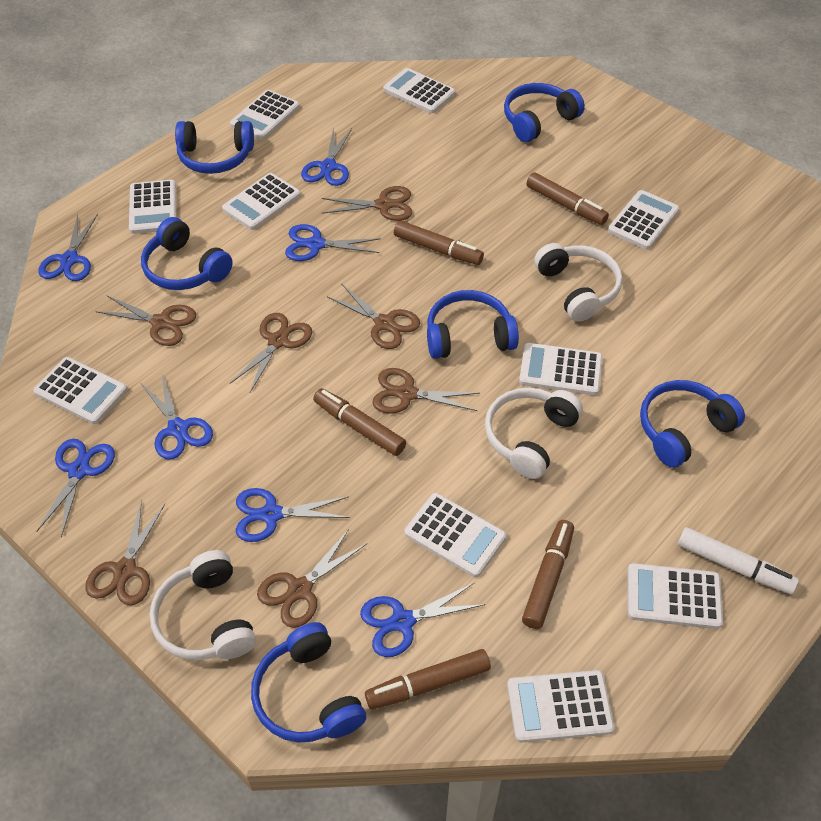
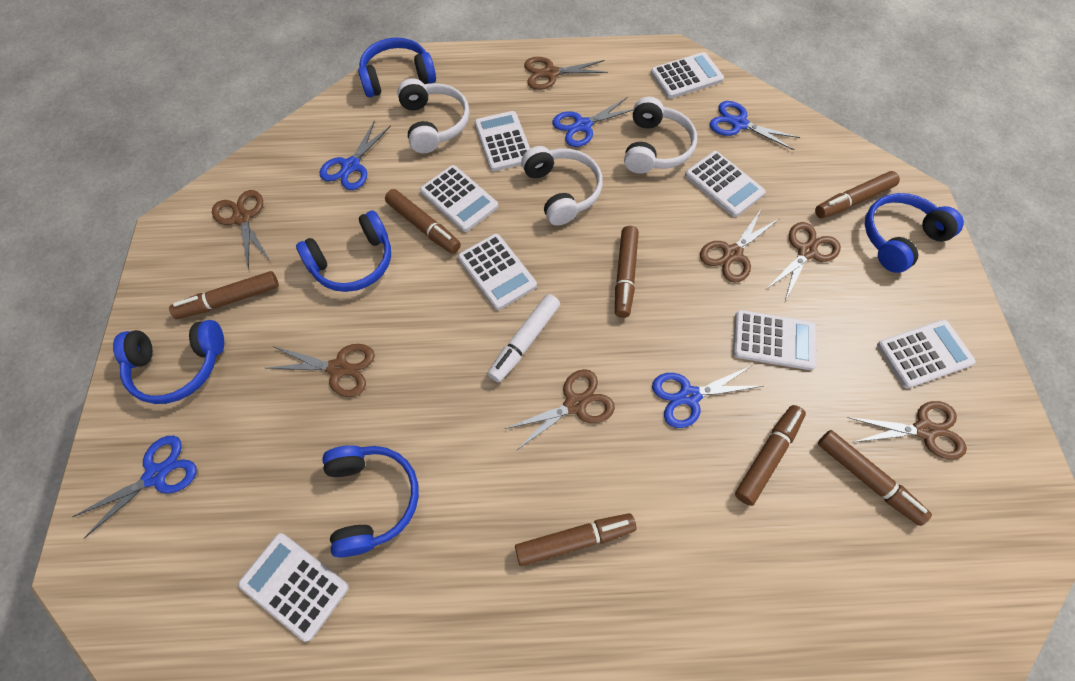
blue headphones: [141,217,233,290] [175,121,254,174] [251,622,366,743] [427,290,519,359] [504,83,585,142] [640,380,745,468] = 6 -> [113,320,224,404] [296,211,391,292] [322,445,419,557] [358,38,436,97] [865,193,964,273] = 5
blue scissors: [36,439,115,537] [39,214,98,281] [140,375,213,460] [236,488,350,542] [285,224,381,261] [301,127,352,186] [360,582,485,657] = 7 -> [73,436,197,539] [320,120,391,190] [552,98,633,147] [652,366,762,428] [710,101,800,150] = 5
brown marker: [313,388,406,456] [365,649,491,709] [394,220,484,265] [522,520,574,629] [526,173,609,225] = 5 -> [169,271,279,319] [385,189,461,254] [515,513,636,566] [615,226,639,318] [735,405,806,506] [815,171,900,218] [818,430,932,526] = 7
white calculator: [33,357,127,424] [129,180,176,234] [222,173,301,230] [230,90,300,140] [383,68,455,113] [405,493,506,577] [507,670,614,743] [519,343,603,395] [608,190,679,249] [627,563,723,629] = 10 -> [238,533,349,641] [420,165,498,232] [458,234,537,310] [474,111,530,171] [651,52,724,99] [685,151,766,217] [733,310,817,370] [877,319,976,388] = 8

